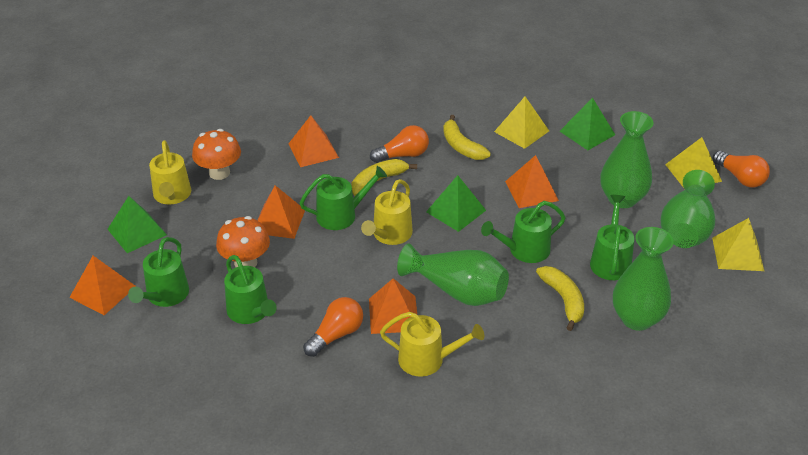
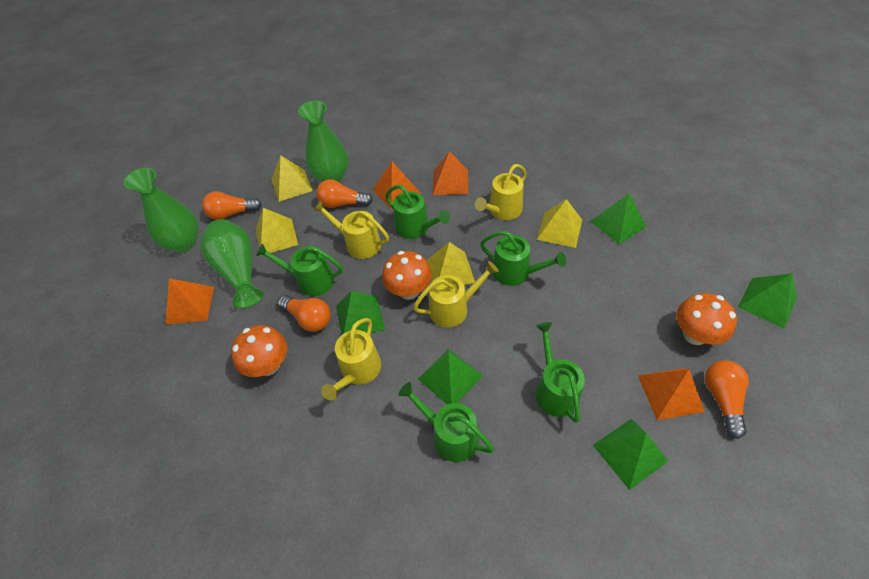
green pyramid: [108,196,167,253] [426,175,486,232] [560,98,615,150] = 3 -> [336,291,385,335] [418,349,483,405] [590,193,647,244] [593,419,668,490] [738,273,797,328] = 5
green vase: [397,243,509,306] [600,111,654,208] [613,227,674,331] [661,170,715,248] = 4 -> [124,168,199,253] [201,219,264,308] [298,101,348,182] = 3
orange light bulb: [303,297,363,357] [370,125,429,163] [713,151,770,188] = 3 -> [202,191,262,220] [278,295,331,332] [316,179,373,208] [705,360,749,439] = 4
orange mushroom: [192,129,241,180] [216,216,270,267] = 2 -> [231,325,287,377] [382,251,432,300] [676,293,737,345] = 3
orange pyramid: [69,256,136,315] [257,185,305,239] [288,115,339,167] [369,278,417,334] [505,155,559,208] = 5 -> [165,278,214,325] [373,162,421,210] [433,151,468,195] [638,368,705,420] = 4
yellow banana: [351,159,417,196] [443,115,491,160] [536,266,584,331] = 3 -> none = 0
yellow pyramid: [494,96,549,149] [665,137,722,188] [712,218,764,271] = 3 -> [255,208,298,256] [271,155,313,202] [427,242,475,285] [537,199,582,248] = 4
yellow watering can: [149,140,191,205] [361,179,413,245] [380,312,484,377] = 3 -> [313,200,389,259] [321,318,381,400] [413,261,499,328] [475,164,526,220] = 4

